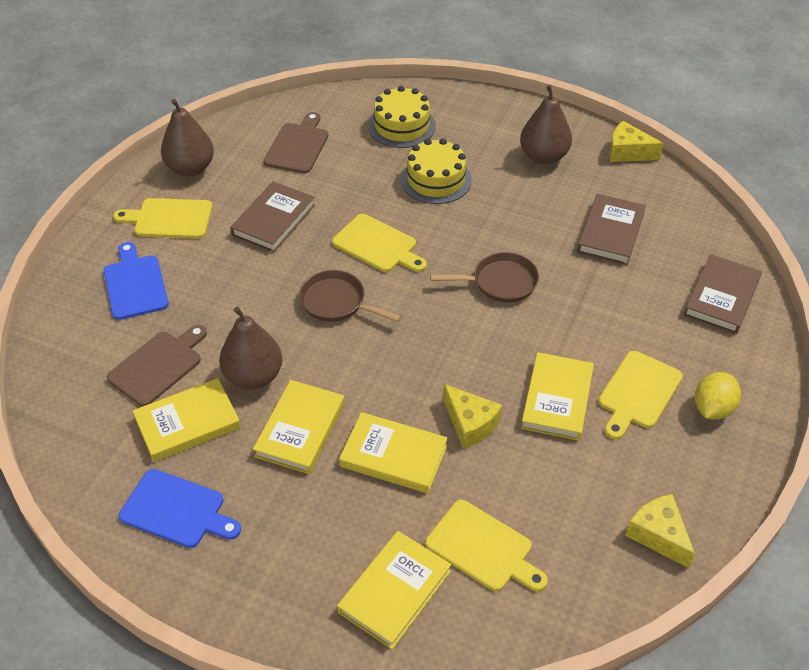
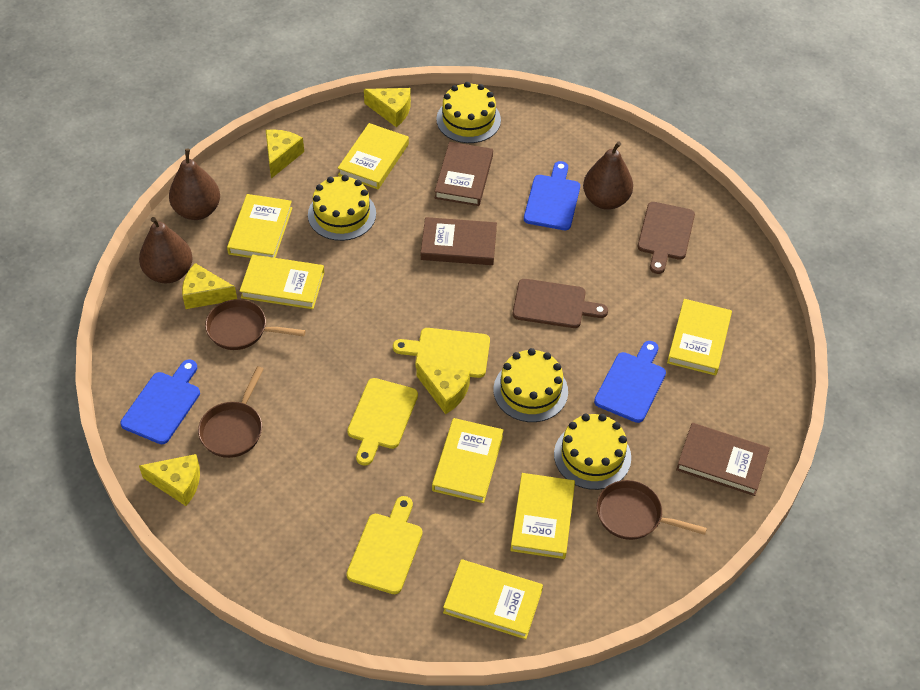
blue cutting board: [103,242,169,320] [119,469,241,548] = 2 -> [120,359,200,444] [524,161,580,230] [594,341,666,423] = 3
brown pan: [299,270,402,322] [430,252,539,303] = 2 -> [198,366,264,458] [205,299,306,350] [596,480,707,540] = 3
yellow book: [133,378,241,462] [253,380,345,474] [337,531,451,649] [339,412,448,493] [521,352,594,441] = 5 -> [227,194,292,258] [240,255,325,309] [338,123,409,189] [432,418,504,503] [443,559,543,639] [510,473,575,559] [667,299,732,376] = 7
yellow cake: [368,86,436,148] [401,138,472,204] = 2 -> [308,175,376,241] [436,82,501,143] [494,348,568,422] [554,414,631,490] = 4
yellow cheese: [443,384,502,449] [609,121,664,162] [625,494,695,568] = 3 -> [139,454,200,506] [182,263,237,309] [266,129,304,179] [364,88,411,127] [416,363,470,414] = 5
yellow cutting board: [113,198,212,239] [332,214,427,272] [425,500,548,591] [598,351,683,439] = 4 -> [346,496,423,594] [347,378,418,466] [393,328,490,378] = 3
yellow lemon: [695,372,741,420] = 1 -> none = 0

